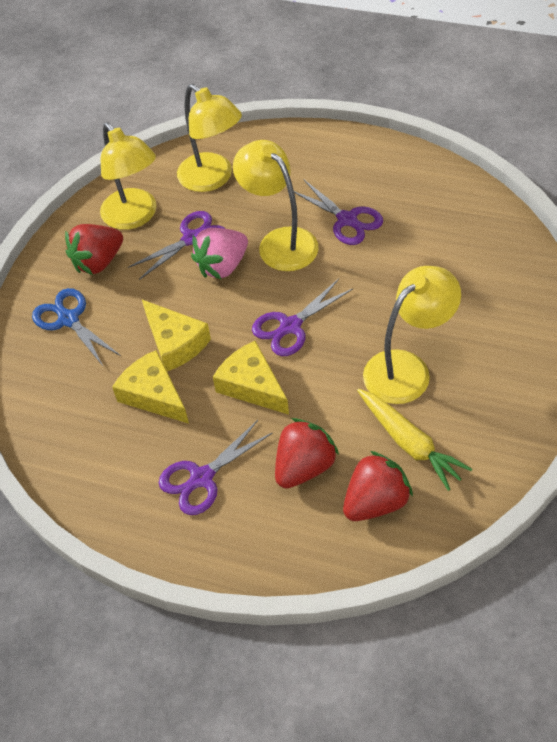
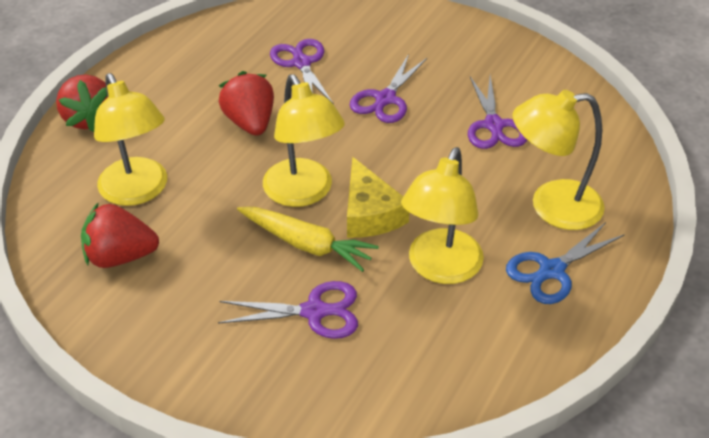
pink strawberry: [191,228,248,280] = 1 -> none = 0
yellow cheese: [112,350,189,423] [142,300,211,371] [213,341,289,415] = 3 -> [347,157,409,238] = 1

